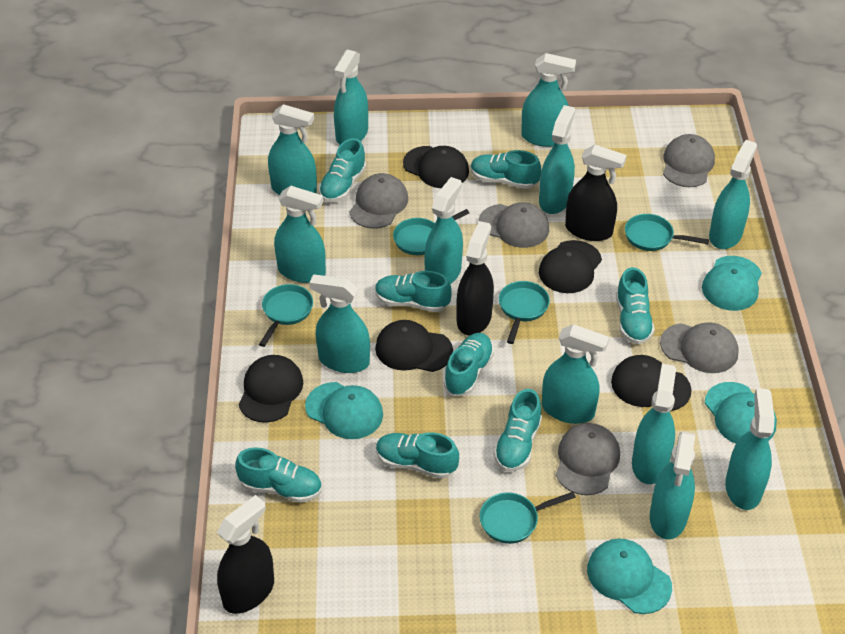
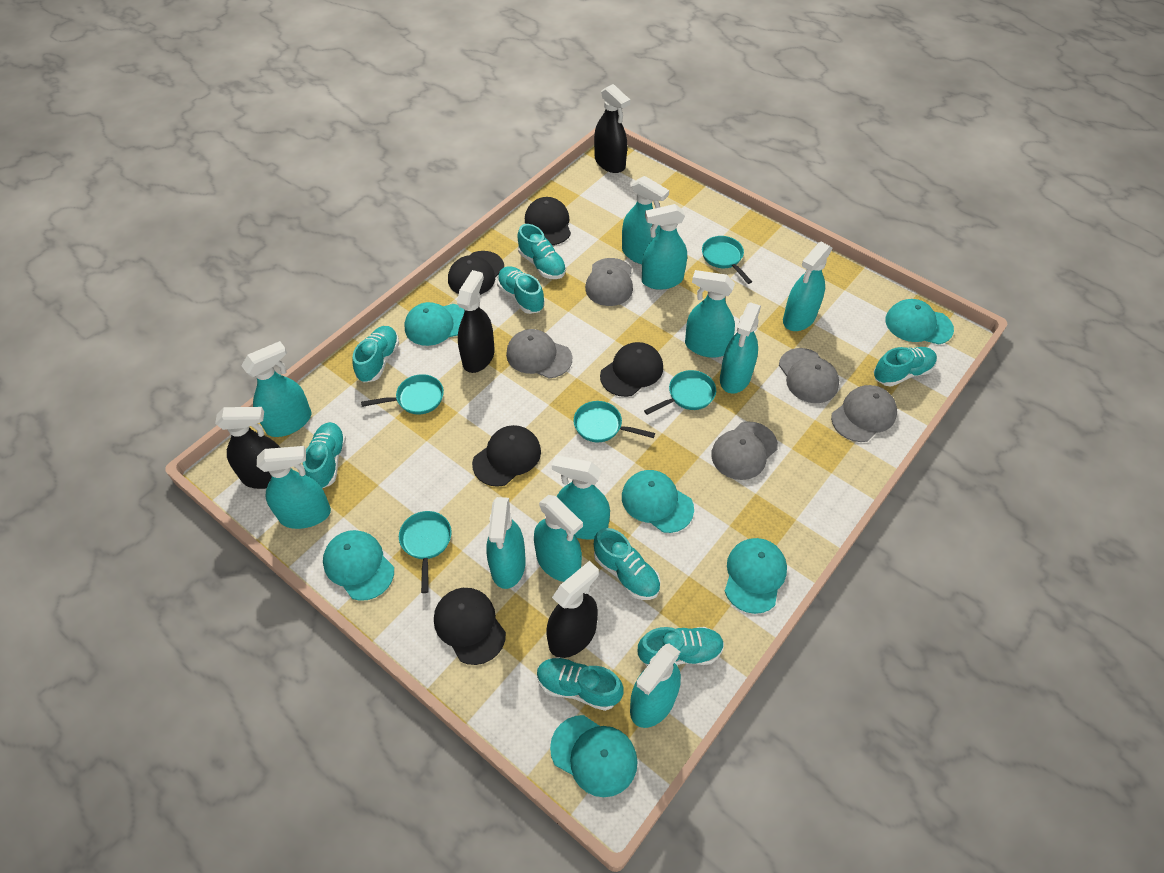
black spray bottle: [217,495,274,614] [456,221,494,336] [565,145,626,241] = 3 -> [215,407,280,489] [457,270,495,373] [547,561,599,658] [594,84,630,173] = 4
turquoise cap: [305,382,383,439] [587,538,672,614] [702,256,762,311] [705,382,777,444] = 4 -> [323,530,394,601] [404,302,464,346] [550,715,638,797] [622,470,694,533] [725,538,787,614] [885,299,954,344] = 6
turquoise spray bottle: [268,104,317,195] [274,186,326,283] [309,274,370,373] [334,49,368,145] [424,177,463,284] [521,53,576,147] [539,105,575,214] [542,324,609,424] [632,364,676,484] [650,431,695,540] [709,140,757,249] [725,388,775,510] = 12 -> [242,341,311,437] [257,446,331,529] [486,497,526,589] [534,495,583,582] [552,455,610,540] [622,176,669,264] [630,644,681,728] [642,204,687,290] [685,270,735,358] [720,303,761,394] [783,242,832,331] = 11

